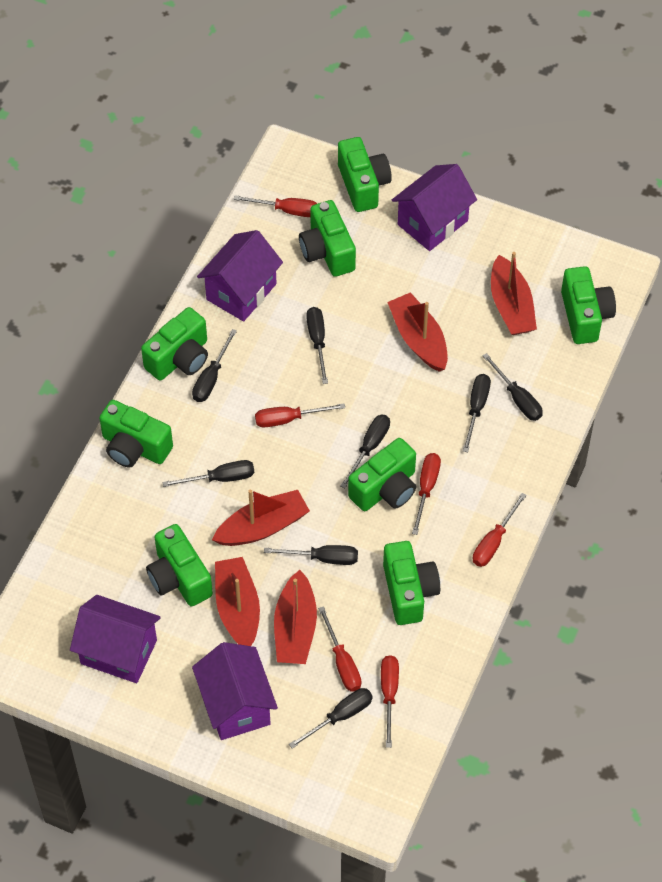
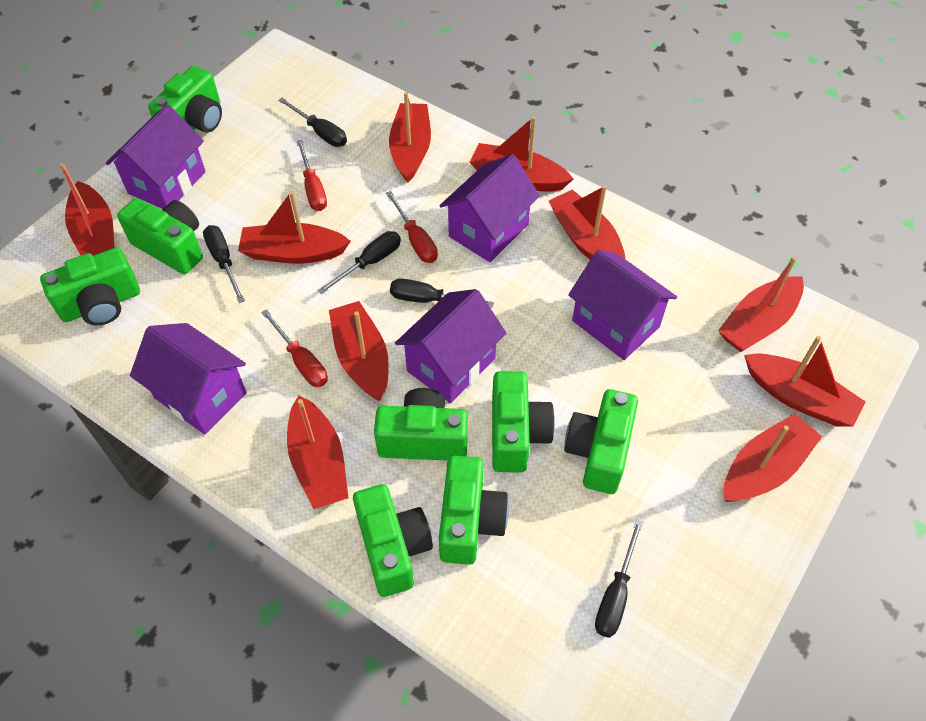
black screwdriver: [163,460,254,487] [192,329,237,402] [264,545,358,565] [289,688,373,748] [306,307,328,384] [340,415,390,488] [463,374,491,452] [483,353,543,421] = 8 -> [203,225,245,303] [278,98,347,147] [318,231,401,294] [390,278,494,308] [595,519,643,638] = 5
purple house: [70,595,161,683] [192,642,278,740] [197,230,283,322] [392,164,477,251] = 4 -> [106,104,206,209] [130,323,247,435] [395,289,506,403] [440,154,540,262] [568,250,677,360] = 5
red boat: [212,490,310,546] [215,557,260,646] [274,570,317,664] [387,292,448,372] [491,252,537,335] = 5 -> [60,163,114,255] [238,191,351,264] [287,395,349,509] [329,301,389,401] [389,92,431,183] [470,116,573,192] [549,185,625,260] [718,256,804,352] [724,414,822,502] [744,336,866,427] = 10
red screwdriver: [233,195,317,217] [255,403,345,427] [318,606,361,692] [381,655,399,748] [412,453,441,535] [472,493,527,567] = 6 -> [261,309,328,387] [297,140,327,211] [386,191,438,263] = 3

